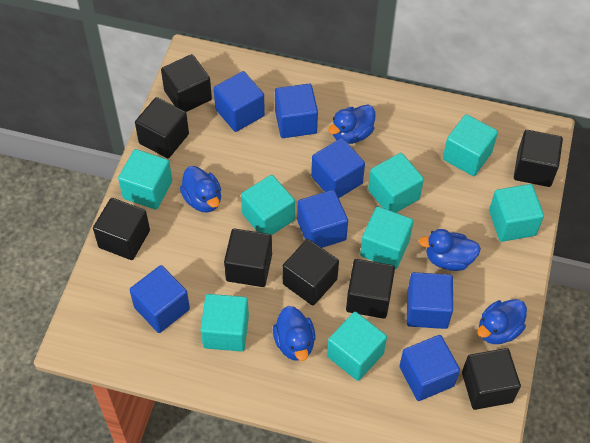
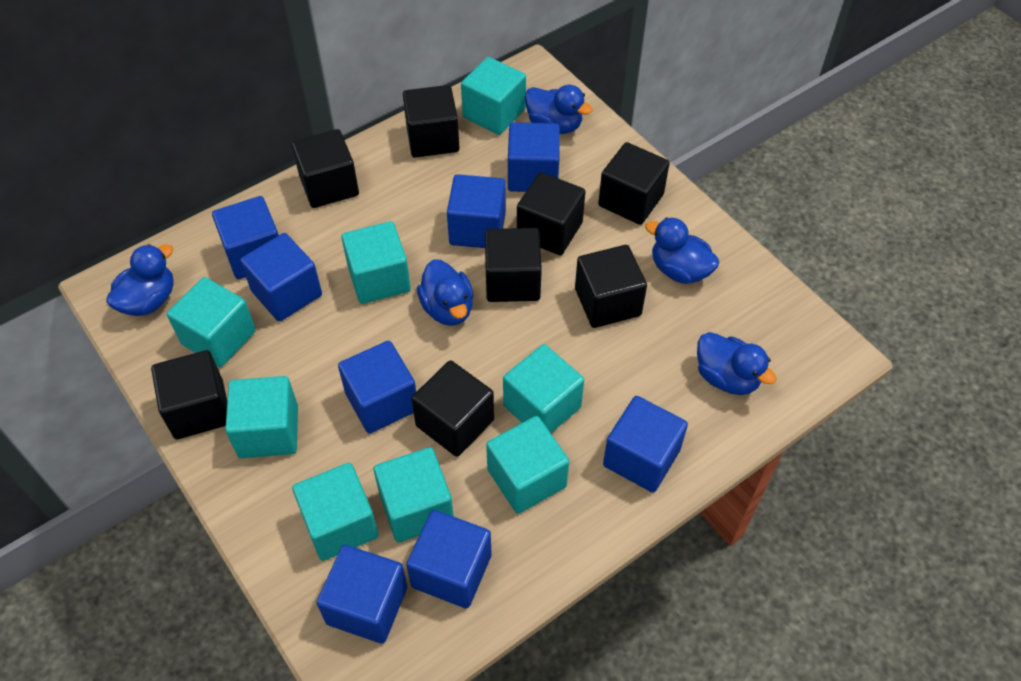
blue cube: [130,265,190,333] [214,71,265,132] [275,84,318,138] [297,190,348,248] [311,138,365,198] [399,335,460,401] [407,272,453,329] = 7 -> [212,196,279,279] [240,233,322,322] [317,545,407,644] [338,341,416,434] [406,510,491,609] [447,174,506,248] [508,122,560,192] [603,396,688,493] = 8

